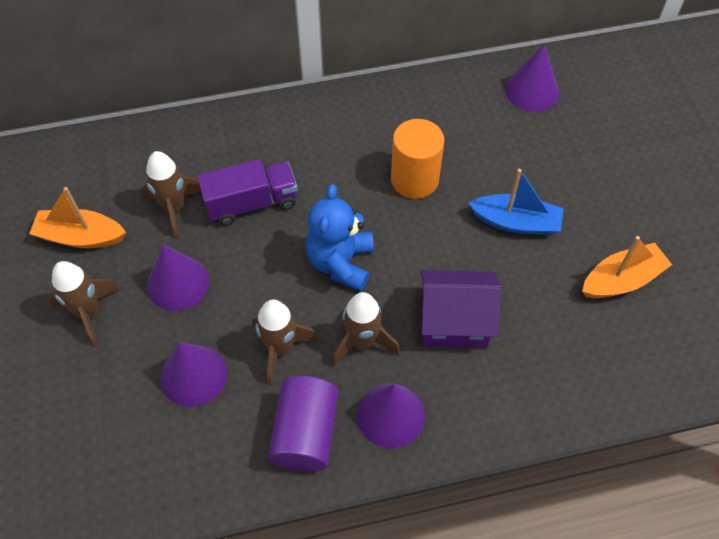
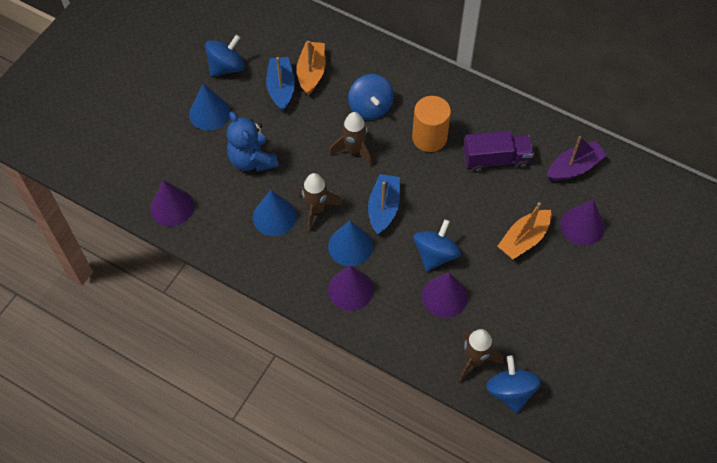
blue boat: [469,169,564,235] = 1 -> [266,57,295,111] [368,174,400,235] = 2
blue cone: none = 0 -> [189,83,231,131] [253,190,297,236] [328,221,373,266] = 3
blue spinning top: none = 0 -> [205,35,245,77] [348,74,394,120] [413,219,461,271] [486,355,541,413] = 4
brown rocket: [49,261,119,346] [140,151,201,238] [252,299,319,385] [332,292,400,367] = 4 -> [298,173,342,232] [329,112,372,168] [458,329,503,383] = 3
purple boat: none = 0 -> [547,136,607,181] = 1
purple cylinder: [268,376,338,472] = 1 -> none = 0
purple house: [421,270,502,348] = 1 -> none = 0

